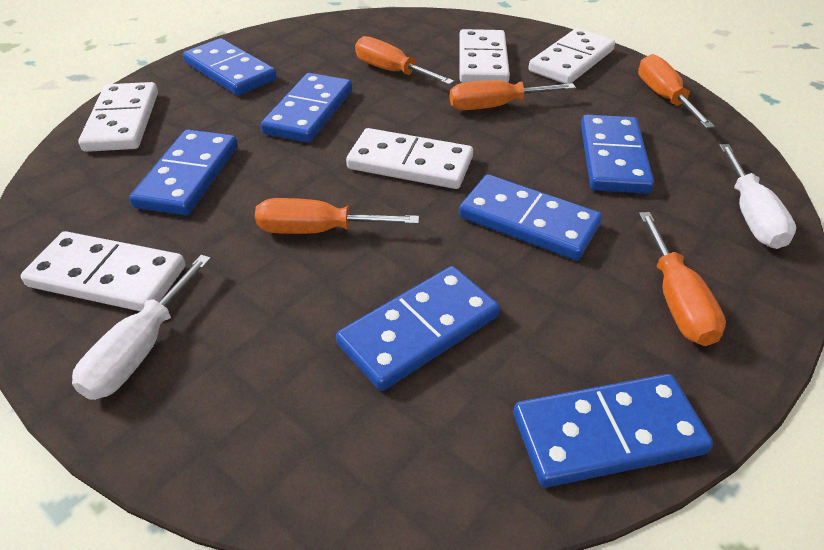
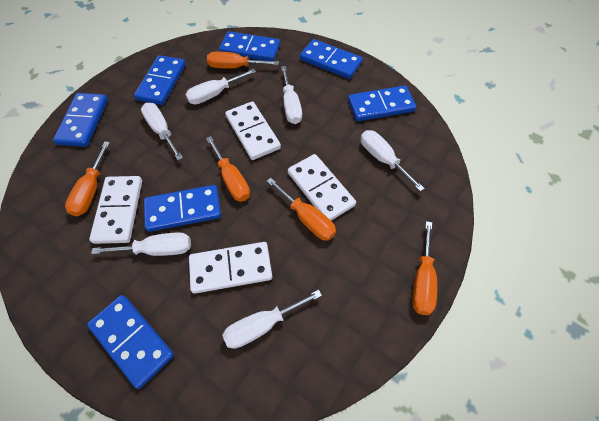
white domino: [21,231,185,312] [78,82,158,152] [346,128,473,189] [459,29,510,83] [529,28,615,84] = 5 -> [89,176,142,244] [189,242,272,294] [225,101,281,160] [288,154,356,221] = 4
white screwdriver: [72,255,211,400] [719,144,796,249] = 2 -> [91,232,191,256] [141,103,183,160] [185,69,256,104] [222,290,322,349] [281,66,302,124] [361,130,425,191] = 6

